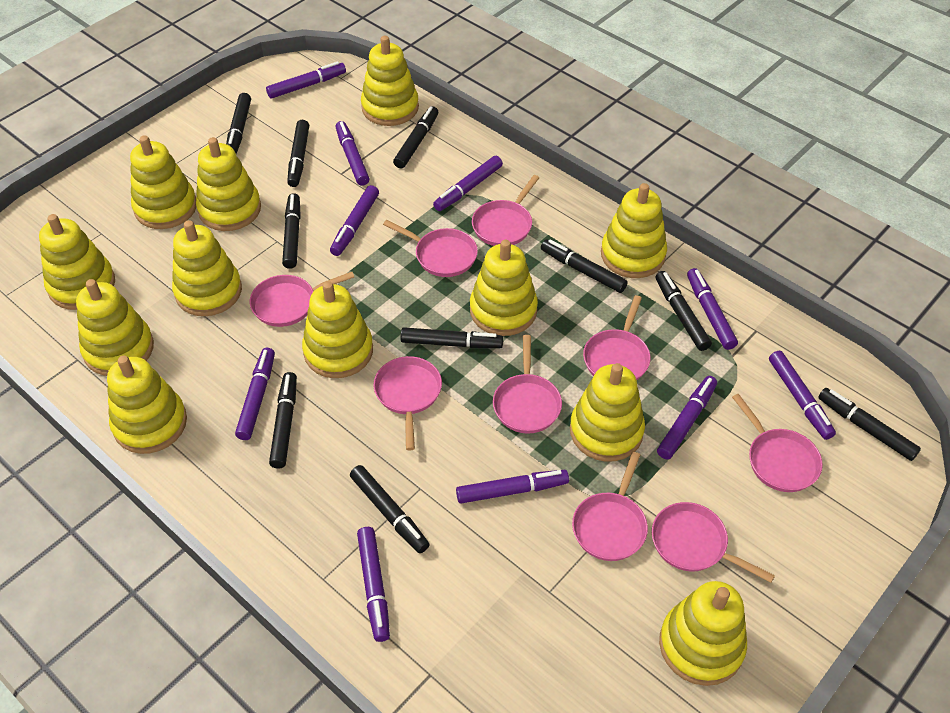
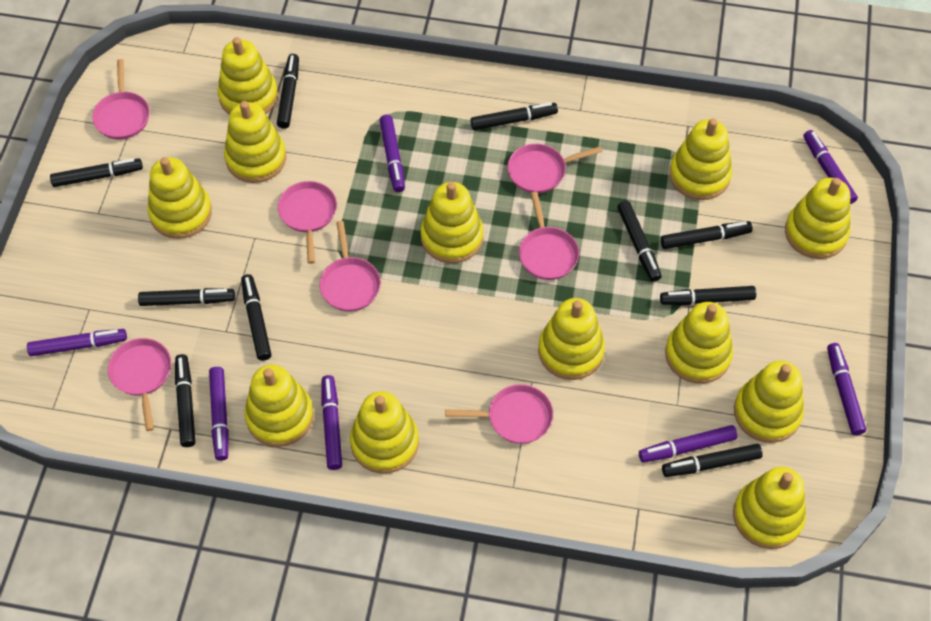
pink pan: [250,272,354,327] [373,356,442,450] [383,220,478,277] [472,175,539,246] [493,335,562,434] [572,452,648,561] [583,295,651,380] [652,502,775,583] [732,394,823,492] = 9 -> [92,59,150,140] [108,338,171,431] [278,181,337,264] [319,221,381,312] [445,384,553,444] [508,144,603,193] [519,192,579,280] = 7
purple marker: [235,348,275,440] [266,62,346,98] [330,185,379,256] [336,121,370,186] [357,527,390,642] [433,156,503,211] [456,470,569,503] [657,376,717,460] [687,268,738,350] [769,351,836,440] = 10 -> [27,329,127,356] [209,367,229,461] [321,375,342,470] [379,115,405,192] [639,425,738,463] [803,130,858,204] [827,343,866,435] = 7

